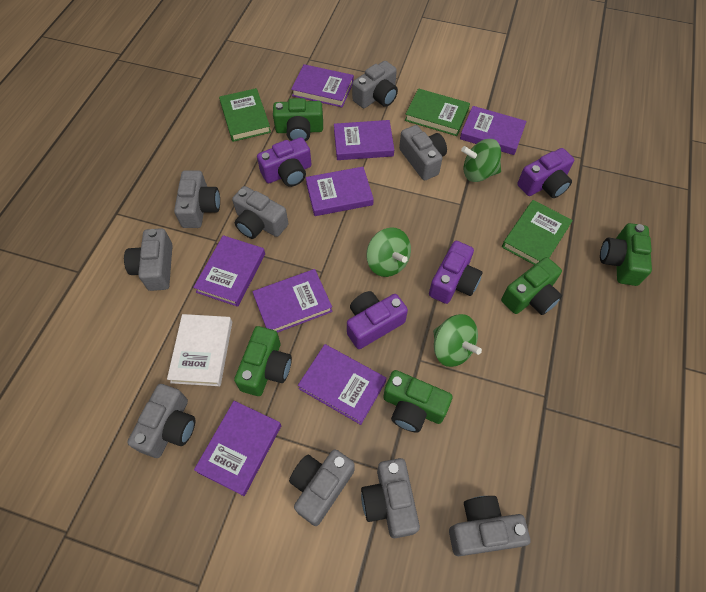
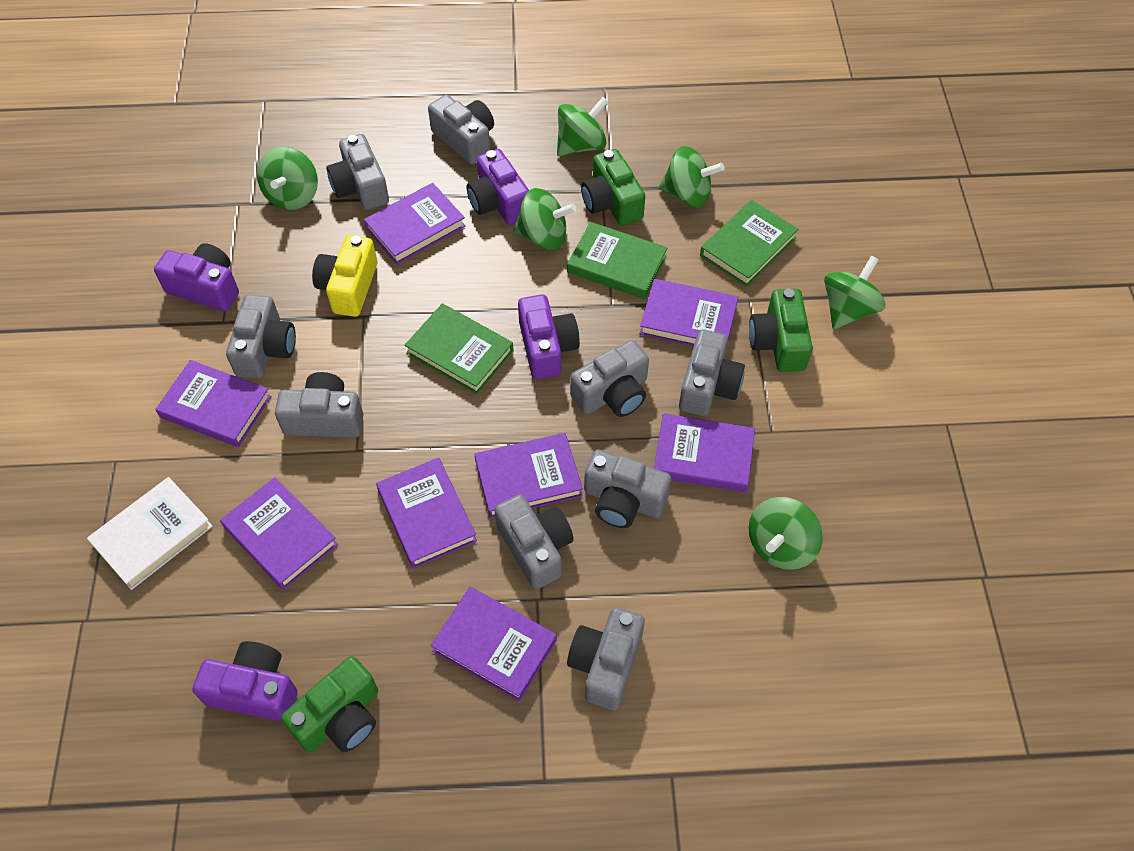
green camera: [234,326,292,396] [273,98,323,142] [383,370,453,433] [501,257,562,315] [600,223,652,286] = 5 -> [281,656,378,752] [581,149,645,226] [749,289,813,372] = 3
green spinning top: [366,227,411,277] [433,314,482,367] [461,139,501,182] = 3 -> [257,147,318,210] [513,188,576,250] [557,97,608,156] [659,146,725,208] [749,497,823,570] [824,256,885,329] = 6
yellow camera: none = 0 -> [312,235,377,317] = 1

